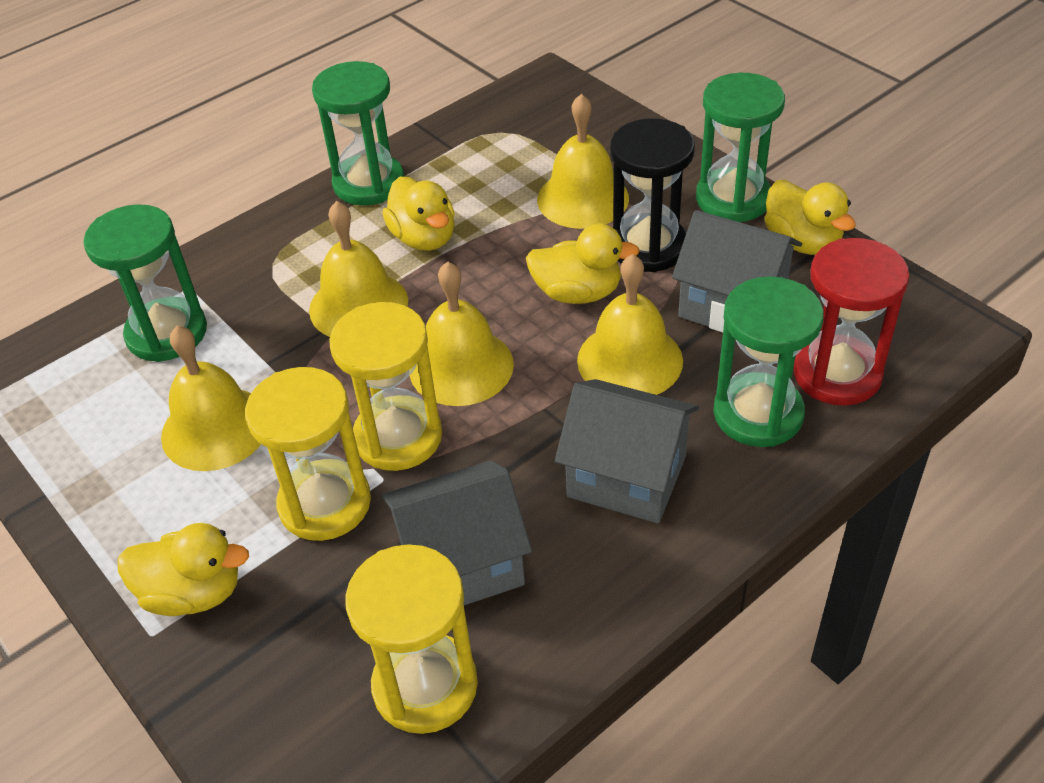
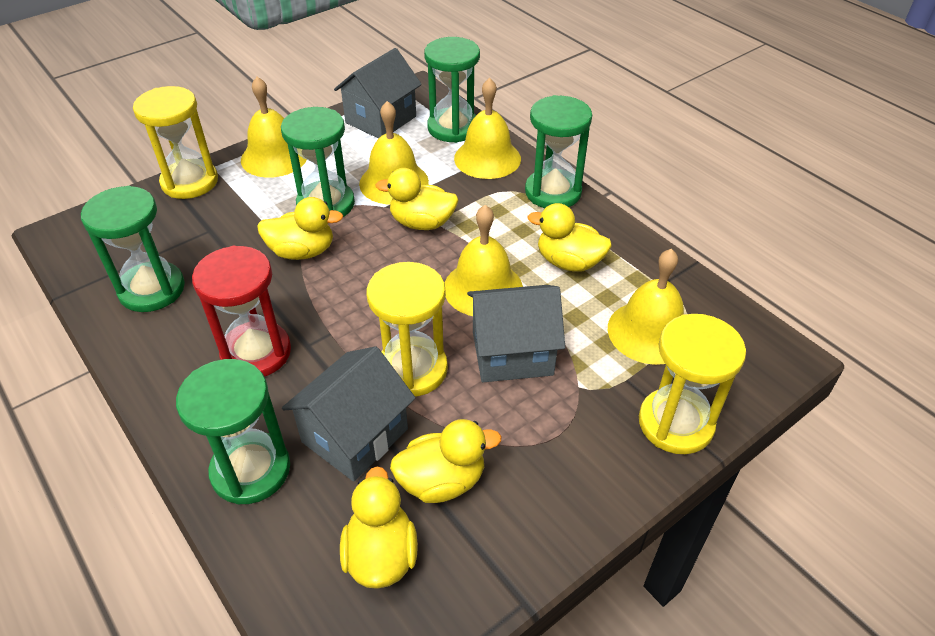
black hourglass: [610,118,695,272] = 1 -> none = 0
green hourglass: [83,204,207,362] [312,61,404,205] [696,73,785,222] [713,276,824,447] = 4 -> [81,186,185,312] [176,359,290,504] [281,107,355,217] [424,37,480,143] [525,95,592,208] = 5
yellow duck: [118,523,249,616] [383,177,455,251] [526,223,640,304] [764,180,856,255] = 4 -> [257,197,343,260] [340,466,418,589] [375,168,459,230] [390,419,501,503] [528,203,612,272] = 5

